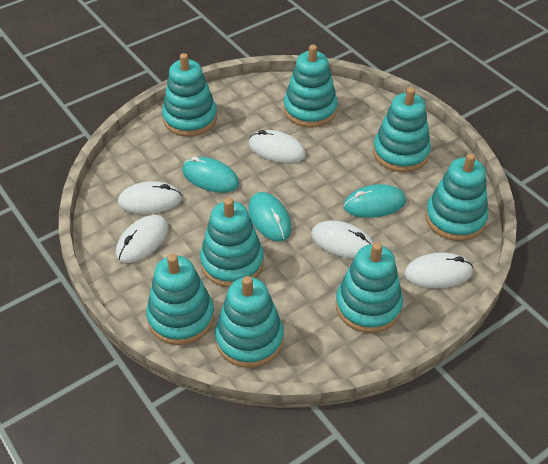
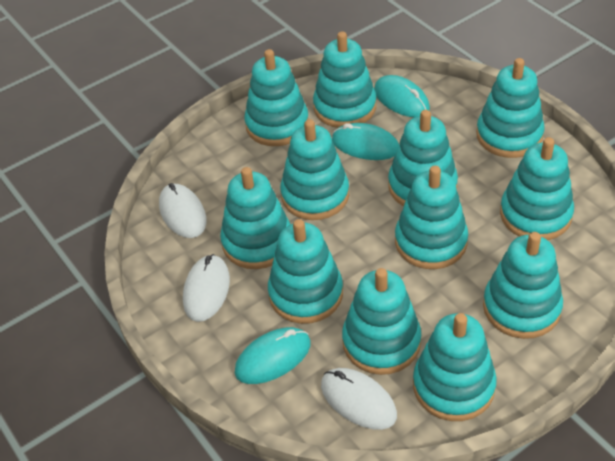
turquoise stacking toy: [146,254,214,345] [162,53,217,137] [200,198,264,287] [215,276,284,368] [284,45,338,128] [336,242,403,333] [373,87,431,172] [425,153,488,241] = 8 -> [220,167,291,269] [244,49,309,146] [268,219,343,324] [280,119,349,220] [313,31,376,128] [342,268,421,375] [388,110,458,206] [395,166,468,269] [413,313,497,421] [476,58,545,158] [483,232,563,339] [500,137,574,240] = 12
white mouse: [116,215,169,263] [118,181,182,214] [248,130,306,163] [311,221,374,259] [404,252,473,288] = 5 -> [159,183,206,238] [183,254,230,322] [321,368,397,430] = 3

